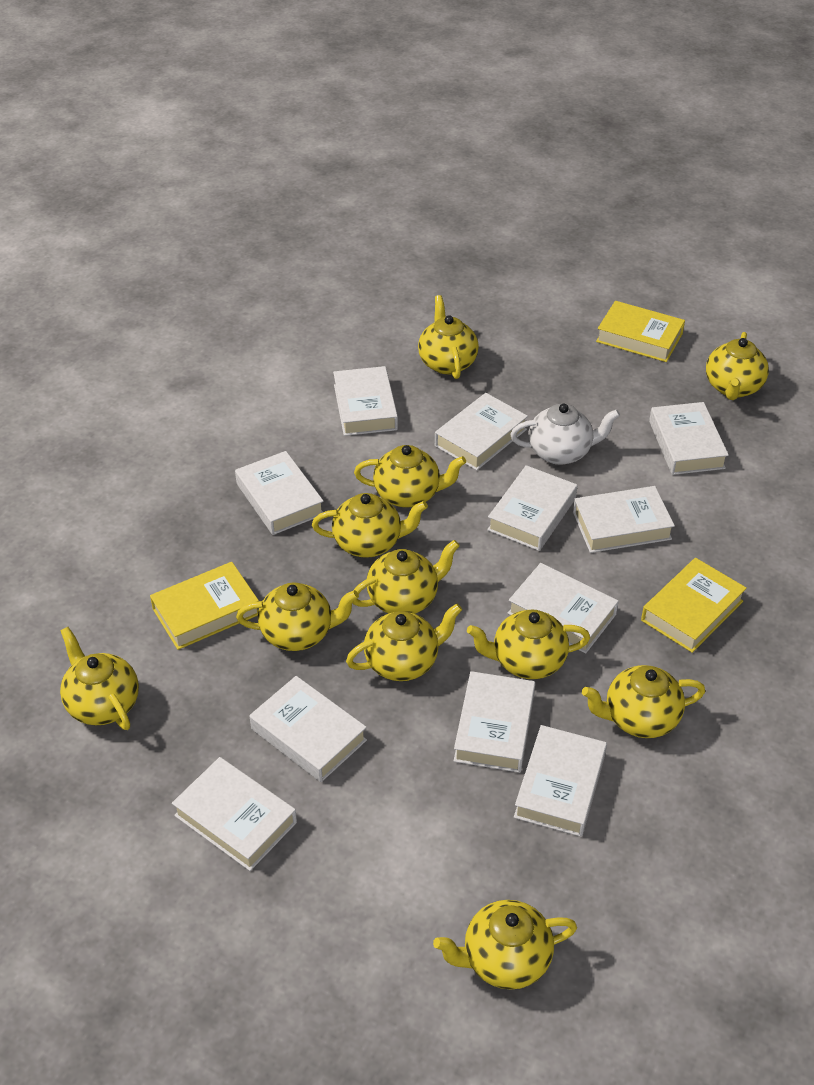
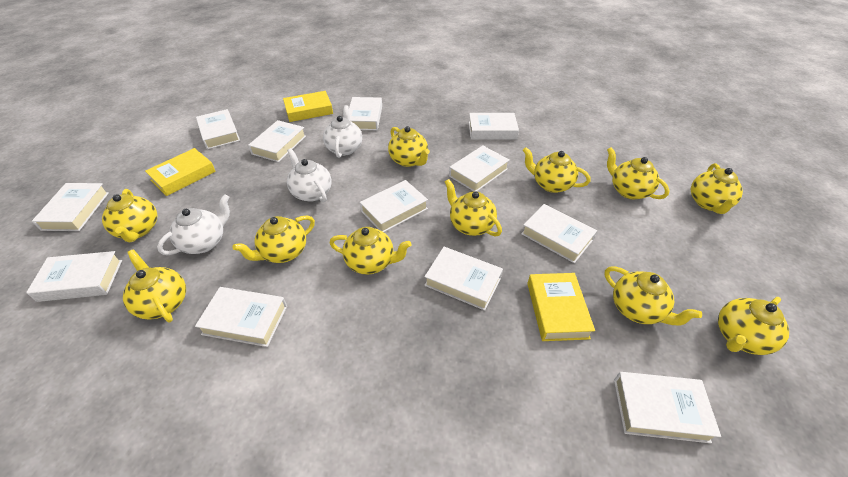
white book: [172,757,297,871] [235,451,324,535] [250,676,367,782] [333,366,398,436] [435,393,528,470] [454,671,535,773] [487,465,577,551] [508,563,619,653] [514,725,607,837] [573,486,675,553] [649,402,729,475] = 11 -> [26,251,122,302] [32,183,109,231] [195,287,287,347] [196,109,240,149] [248,120,306,162] [349,97,382,130] [360,180,428,232] [424,247,503,311] [449,146,509,192] [469,113,519,140] [521,204,597,263] [614,372,721,443] = 12
white teapot: [510,404,620,465] = 1 -> [157,194,230,255] [287,148,332,202] [323,105,362,158] = 3

